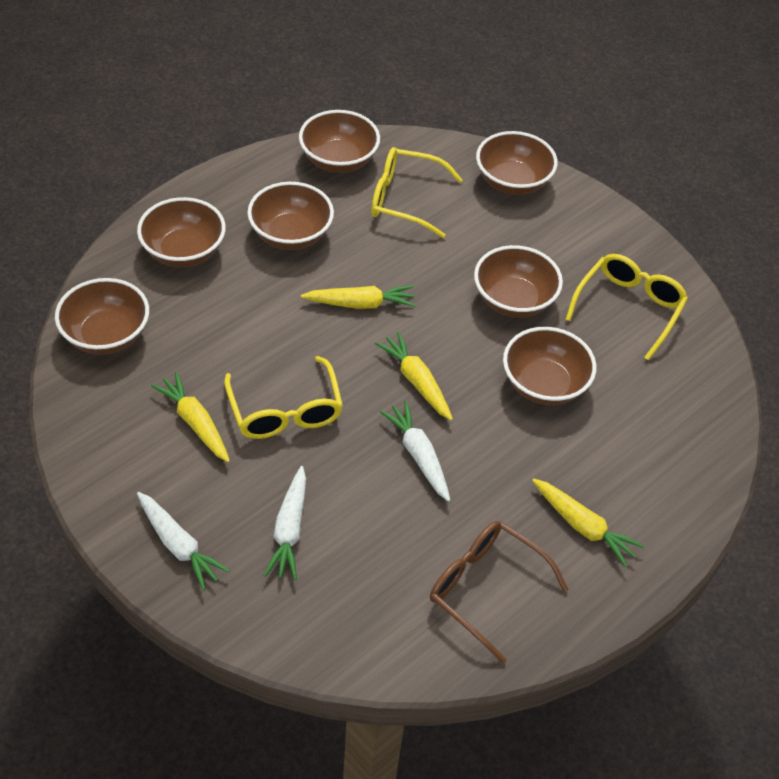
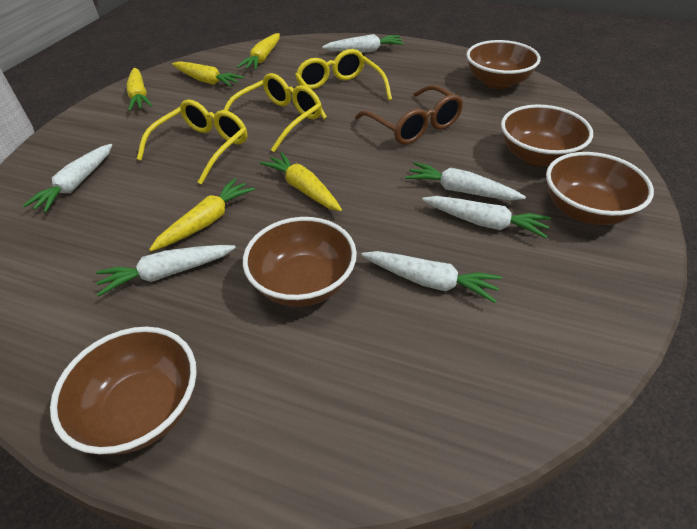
brown bowl: [55,278,149,355] [137,197,226,267] [248,182,334,250] [299,110,380,173] [474,245,563,318] [476,131,558,195] [503,327,596,405] = 7 -> [50,327,197,455] [243,217,357,307] [466,40,541,89] [501,104,593,167] [546,152,654,225] = 5
white carrot: [137,492,230,590] [264,466,306,580] [380,401,450,502] = 3 -> [22,144,112,213] [96,245,236,296] [322,34,404,53] [361,251,502,303] [405,162,526,200] [422,196,551,239] = 6
yellow carrot: [151,372,230,462] [301,285,416,309] [375,332,453,421] [532,478,644,567] = 4 -> [127,68,153,111] [149,178,255,251] [172,61,244,87] [237,33,280,70] [260,152,342,211] = 5

